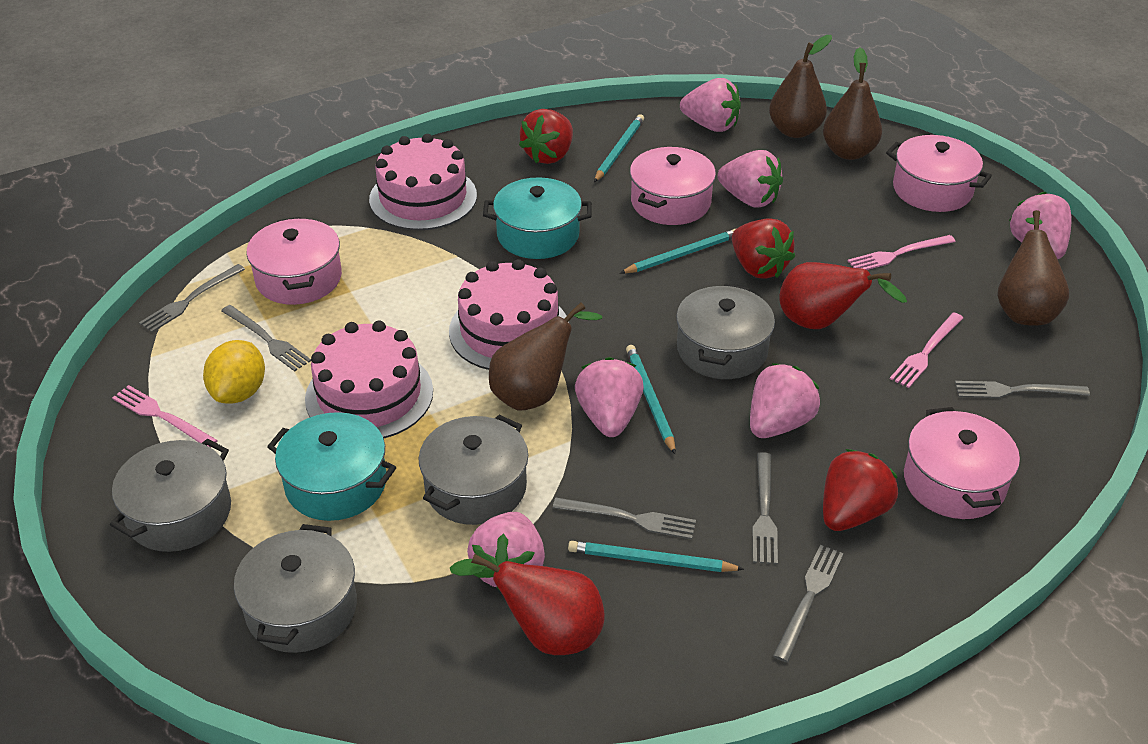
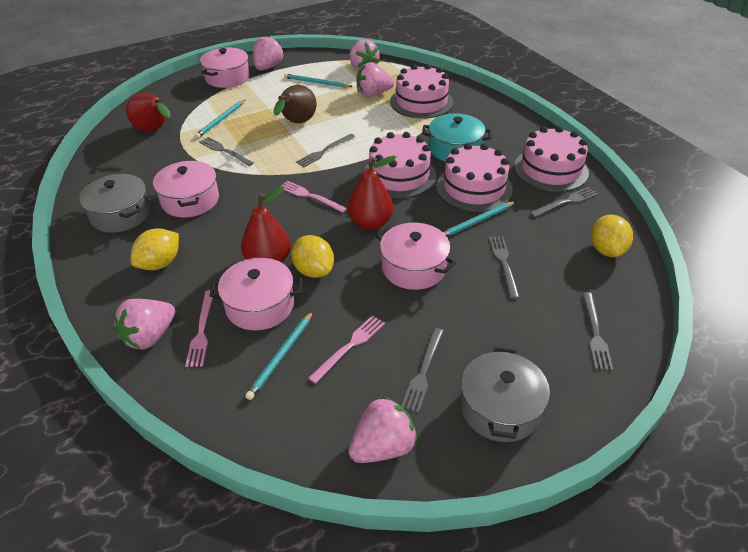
brown pear: [489,303,602,411] [769,35,832,138] [823,47,882,160] [997,210,1069,326] = 4 -> [273,85,317,123] = 1
grey pot: [110,439,231,552] [234,524,357,653] [419,415,528,525] [676,283,775,379] = 4 -> [79,174,150,233] [460,347,550,442] = 2
pink cake: [305,320,433,438] [369,134,477,230] [449,259,569,370] = 3 -> [363,132,436,198] [390,64,453,119] [436,143,513,212] [514,126,589,192] = 4
pink strawberry: [467,512,545,590] [575,357,644,437] [680,78,741,132] [717,150,783,208] [750,363,820,438] [1009,192,1072,259] = 6 -> [114,299,175,350] [253,35,283,70] [348,396,417,463] [350,40,380,71] [356,62,394,97] = 5
red pear: [450,554,604,655] [779,262,907,329] = 2 -> [126,93,171,132] [241,187,291,263] [348,156,396,230] = 3
red strawberry: [519,109,573,164] [732,218,795,279] [823,449,898,531] = 3 -> none = 0
turquoise pot: [267,412,396,521] [483,177,592,259] = 2 -> [422,113,492,162] = 1
yellow lemon: [203,340,265,404] = 1 -> [131,228,179,270] [291,235,334,278] [591,215,633,257] = 3

